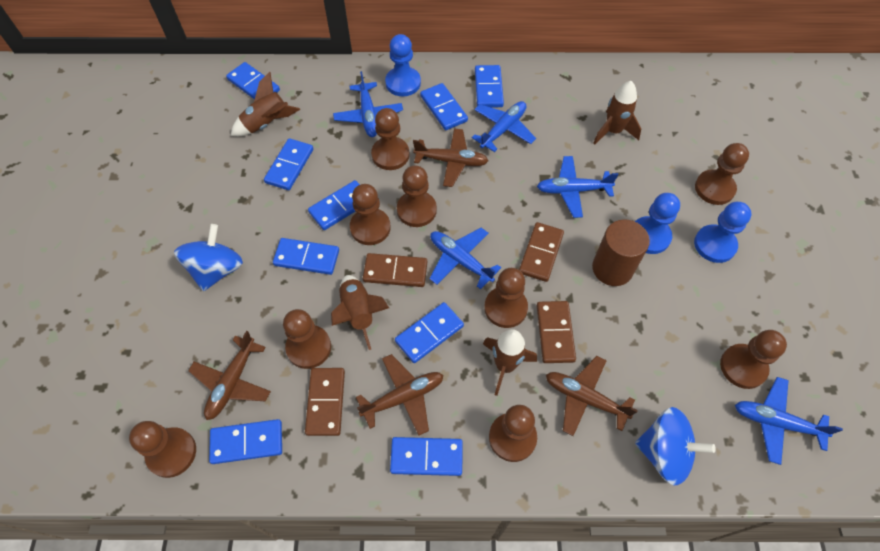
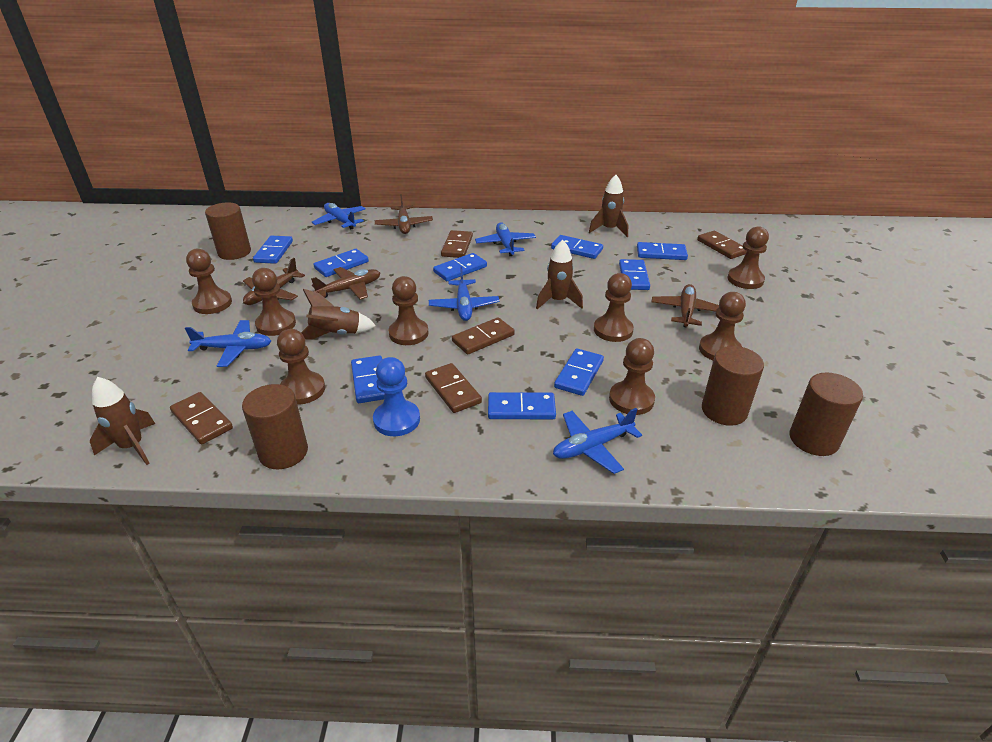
blue pawn: [385,34,421,96] [635,193,680,254] [694,202,751,263] = 3 -> [373,357,420,436] = 1
blue spinning top: [174,224,243,291] [635,407,716,485] = 2 -> none = 0
brown cylinder: [592,219,650,286] = 1 -> [205,203,251,260] [242,384,308,469] [702,346,764,426] [790,372,863,456] = 4
brown domino: [305,368,345,436] [363,253,427,287] [519,222,564,282] [537,301,576,363] = 4 -> [170,392,233,444] [425,363,482,413] [441,230,473,258] [452,317,515,354] [697,231,747,259] = 5
brown pawn: [129,421,196,478] [283,309,331,369] [350,184,391,245] [371,108,410,170] [397,165,437,227] [484,268,528,328] [489,405,537,462] [695,143,749,205] [720,330,787,389] = 9 -> [186,249,232,314] [252,268,296,336] [277,329,325,405] [389,276,428,345] [594,273,634,342] [609,338,655,415] [699,292,746,361] [728,226,769,289] = 8

